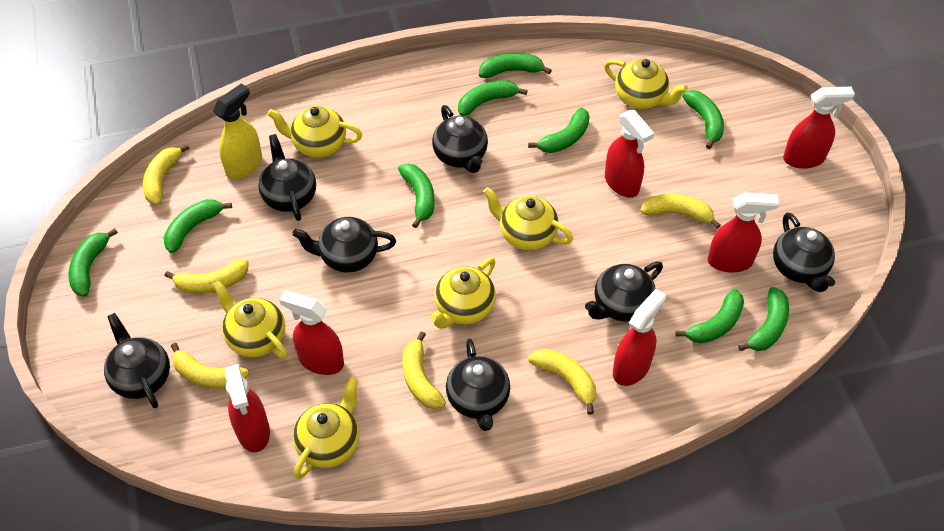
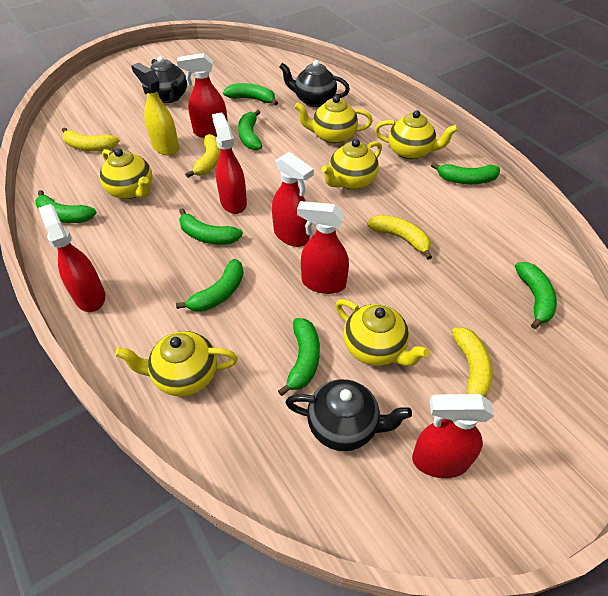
black teapot: [104,313,170,408] [258,134,316,221] [292,217,396,273] [432,105,488,173] [446,339,510,431] [585,262,663,322] [773,213,835,292] = 7 -> [150,56,187,103] [279,60,350,107] [285,379,412,451] = 3
green banana: [68,228,118,297] [163,199,232,253] [398,164,435,228] [458,80,528,116] [479,53,552,78] [528,107,589,153] [675,289,744,344] [682,90,724,149] [738,287,789,351] = 9 -> [36,190,97,223] [176,259,244,312] [179,208,243,245] [223,83,278,106] [238,110,262,151] [278,318,320,396] [431,162,500,184] [515,262,557,329] = 8
yellow banana: [143,144,190,205] [165,259,248,294] [171,343,249,389] [403,331,446,409] [528,349,596,414] [640,194,721,229] = 6 -> [62,127,120,151] [185,134,221,178] [367,215,432,260] [452,327,493,397] = 4

